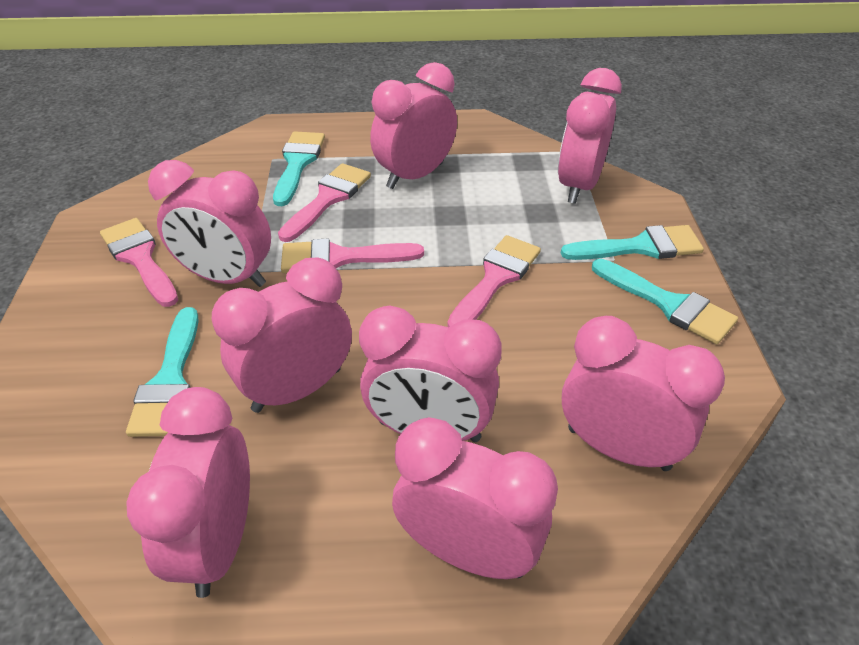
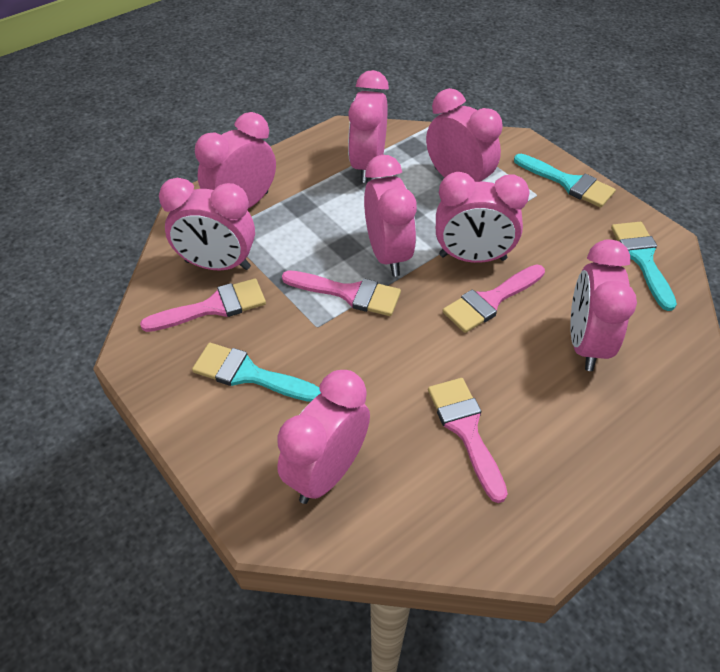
turquoise brush: [126,307,199,437] [273,131,325,206] [561,225,704,260] [592,259,738,344] = 4 -> [192,343,321,402] [514,154,616,208] [611,222,677,311] = 3

